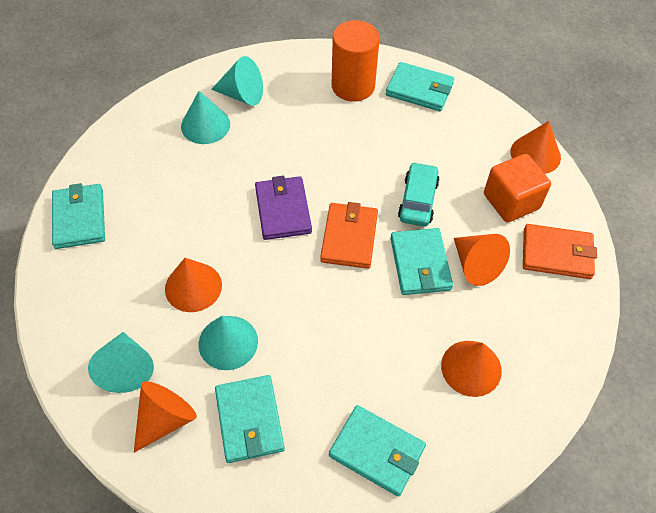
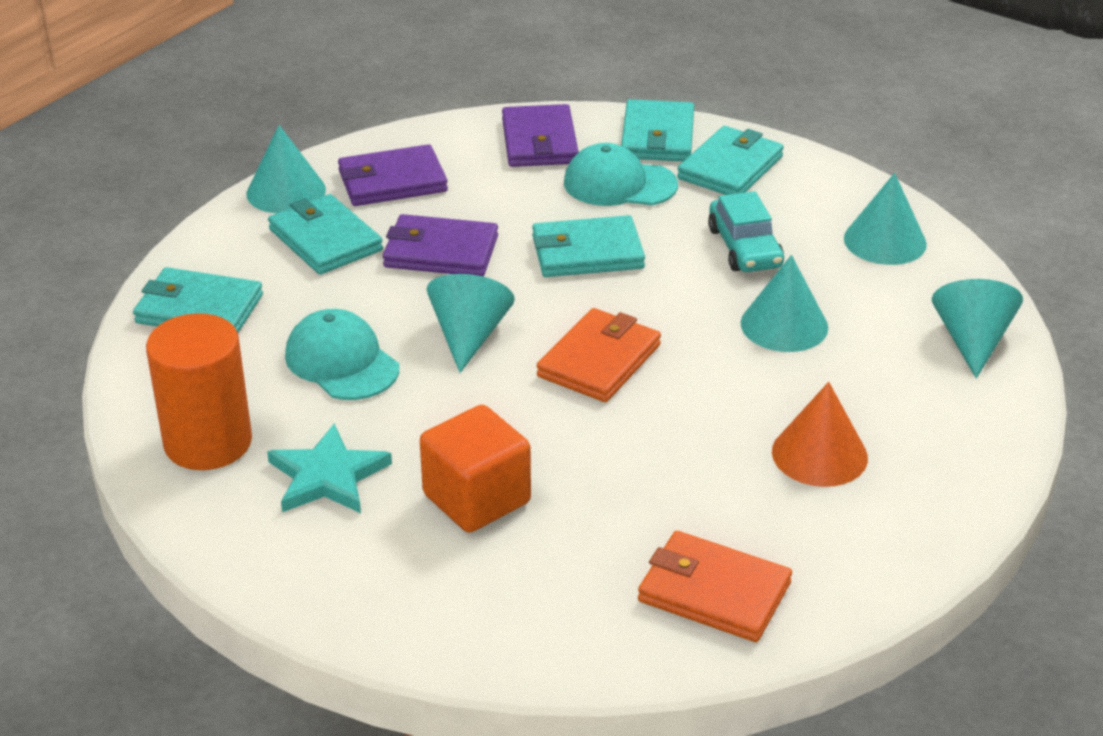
orange cone: [134,381,197,453] [165,258,222,312] [441,341,502,397] [454,234,510,286] [511,121,561,174] = 5 -> [772,382,868,487] = 1
purple wallet: [255,176,312,240] = 1 -> [338,144,448,206] [383,214,498,276] [502,104,579,167] = 3
turquoise cap: none = 0 -> [285,309,399,400] [564,143,678,206] = 2
turquoise cone: [88,332,154,393] [181,91,230,144] [198,316,258,370] [211,56,263,106] = 4 -> [247,125,326,213] [426,274,515,373] [741,255,828,352] [844,173,927,265] [932,279,1023,379] = 5
turquoise star: none = 0 -> [267,424,392,513] = 1

